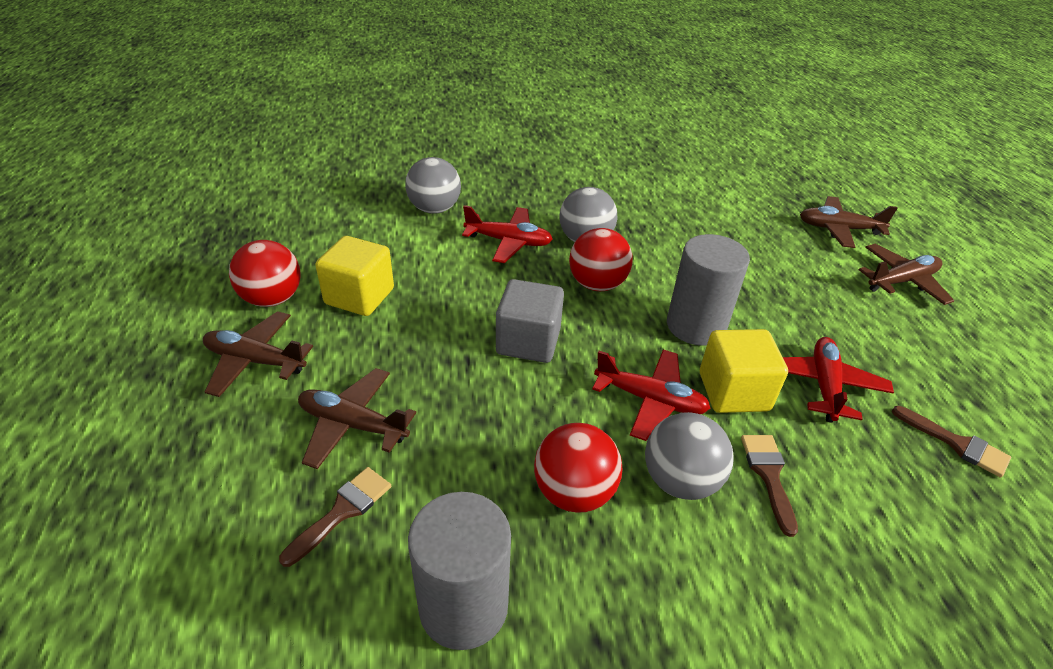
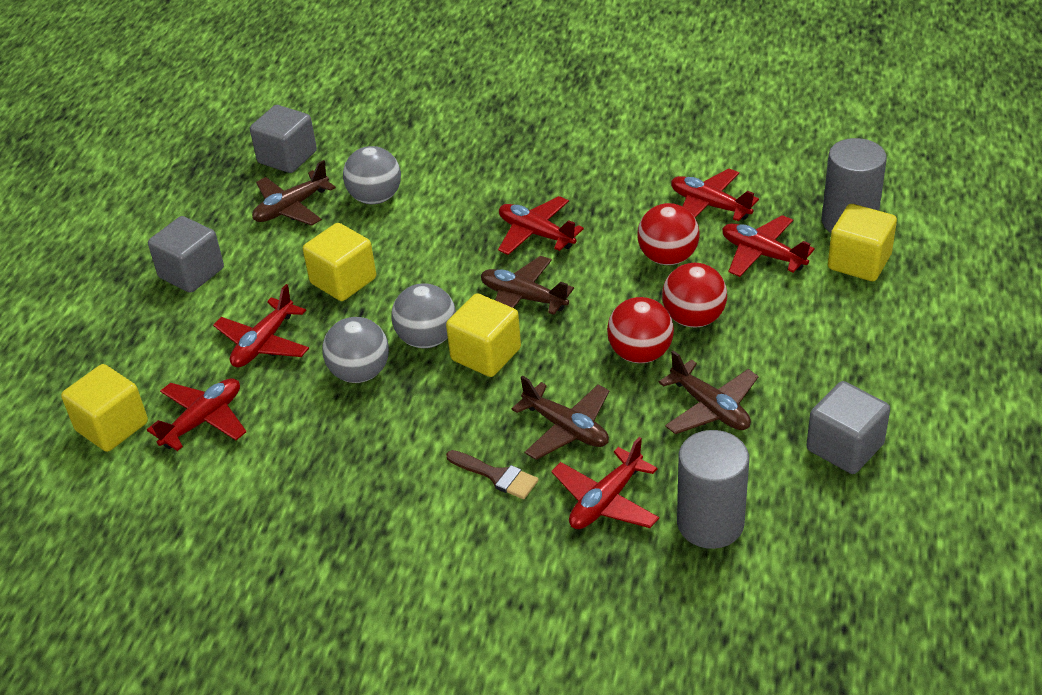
brown brush: [279,467,391,567] [741,435,798,537] [892,406,1011,477] = 3 -> [446,450,538,499] = 1
grey cube: [496,279,564,363] = 1 -> [148,216,224,293] [250,105,317,173] [806,381,890,474] = 3
red plane: [462,205,553,263] [592,350,710,441] [783,337,894,423] = 3 -> [147,378,246,451] [213,284,309,367] [498,196,584,255] [551,437,659,529] [671,168,759,221] [722,215,815,277] = 6
yellow cube: [315,236,394,316] [700,329,788,413] = 2 -> [61,364,148,452] [303,223,376,301] [446,293,521,377] [828,204,897,281] = 4

